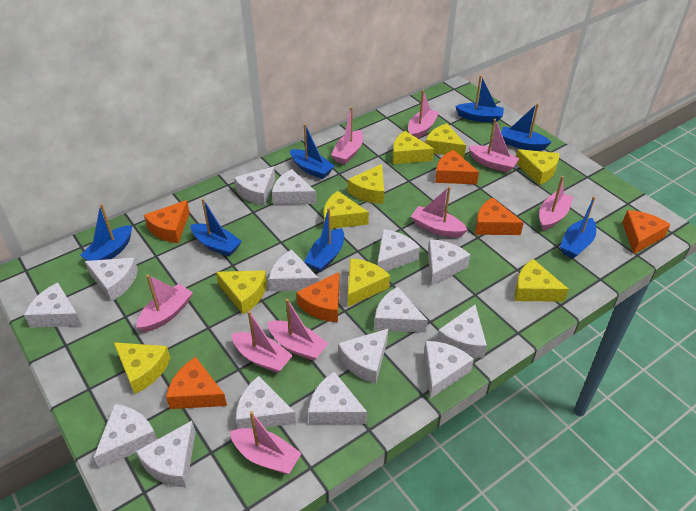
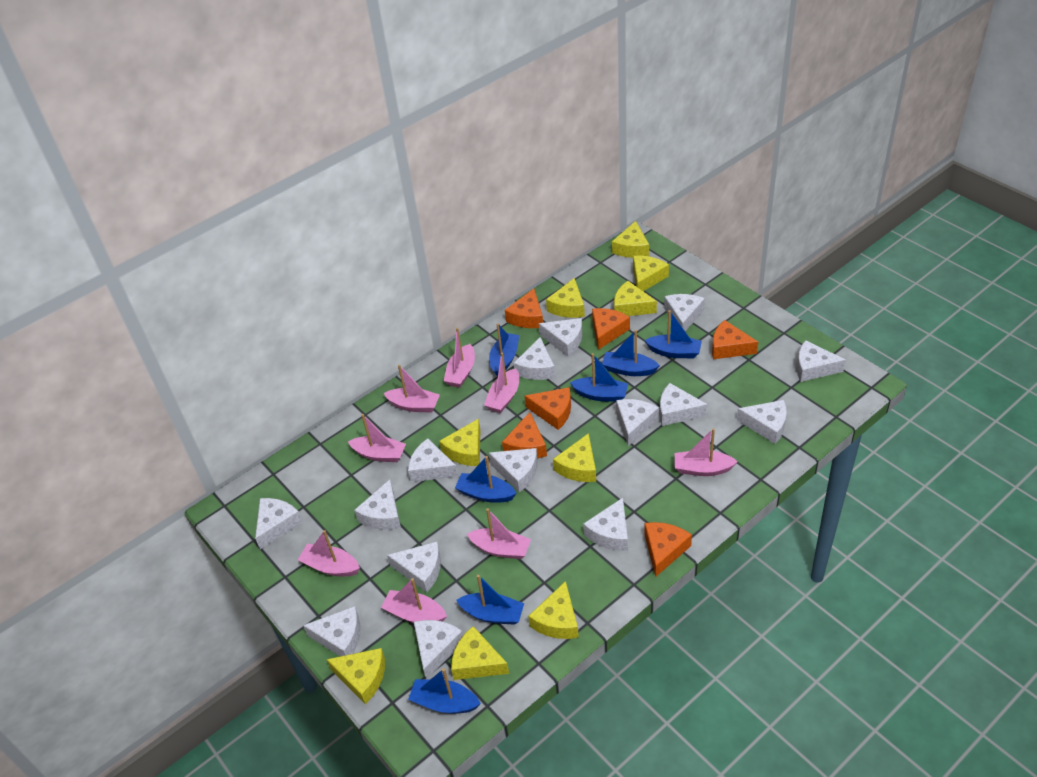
pink boat: [136,274,193,332] [230,411,302,474] [232,311,293,373] [267,299,329,361] [331,107,363,164] [408,89,439,138] [411,186,467,238] [468,119,520,172] [539,176,573,231] = 9 -> [298,530,360,576] [348,414,406,462] [381,578,447,623] [383,365,440,413] [444,328,475,388] [467,508,531,559] [484,352,519,413] [675,428,738,476] = 8

